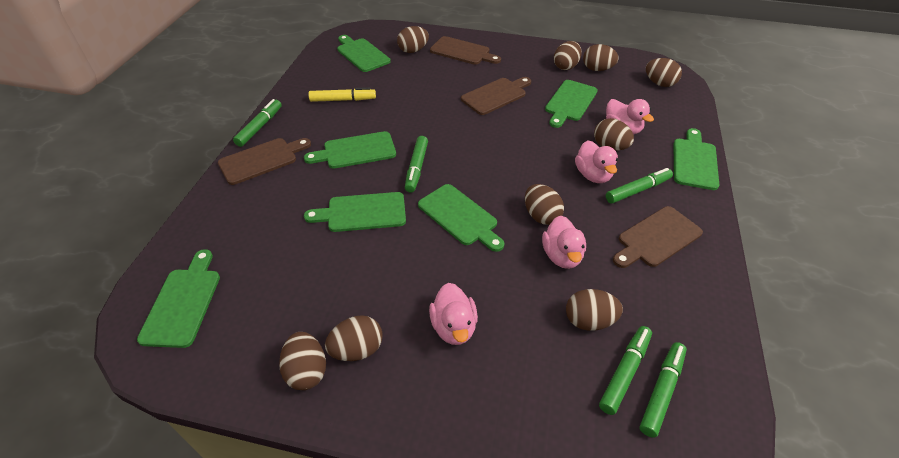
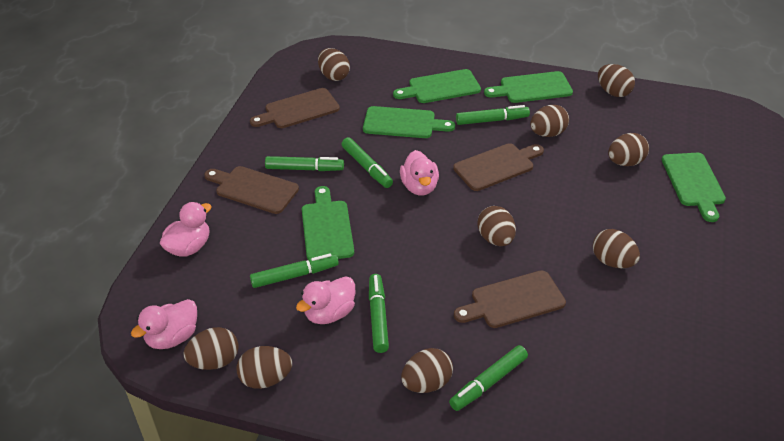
green cutting board: [137,249,220,348] [304,131,396,169] [304,192,406,232] [337,35,391,72] [418,184,504,252] [545,80,598,128] [673,128,719,190] = 7 -> [302,186,354,259] [363,106,455,138] [393,69,481,103] [484,71,573,103] [662,153,726,222] = 5
green marker: [233,99,282,147] [405,136,428,193] [599,326,652,415] [606,168,673,204] [640,342,687,438] = 5 -> [250,253,339,288] [265,156,344,171] [342,137,393,188] [369,274,389,353] [449,345,528,411] [456,105,530,125] = 6
yellow marker: [309,87,376,102] = 1 -> none = 0

